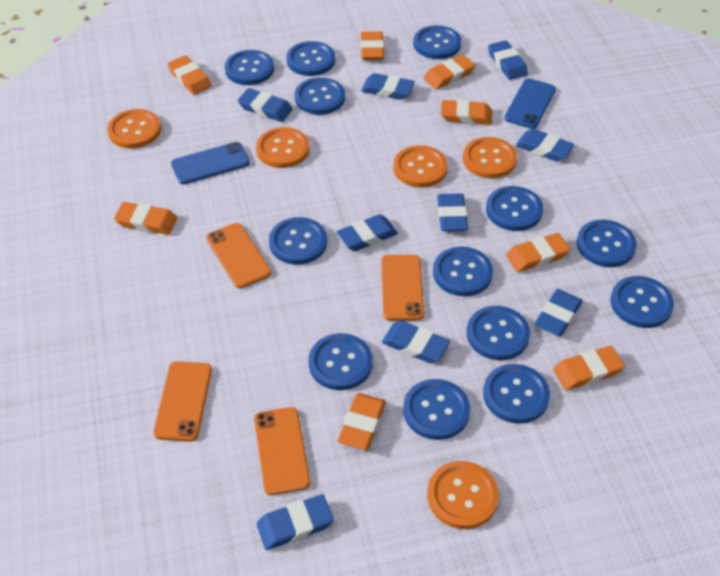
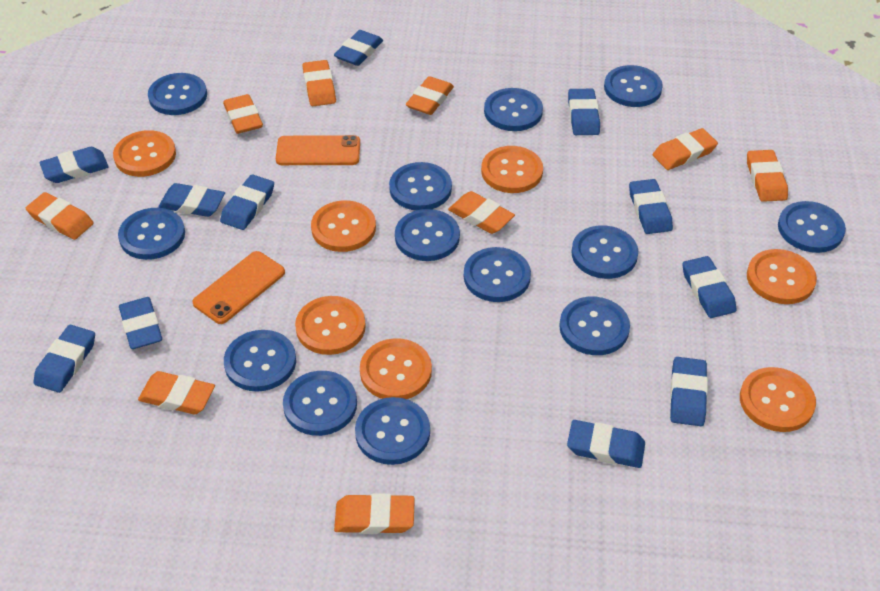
blue eraser: [238,88,293,122] [257,494,334,550] [337,214,398,251] [361,73,415,100] [382,321,450,363] [437,193,468,231] [488,40,528,80] [516,129,574,162] [534,289,583,336] = 9 -> [33,325,95,393] [39,147,109,183] [119,297,162,349] [158,183,225,217] [220,174,274,230] [334,30,383,66] [567,420,645,468] [568,89,600,135] [629,179,673,234] [670,357,708,426] [682,256,736,318] = 11
blue phone: [171,142,250,184] [504,78,556,129] = 2 -> none = 0
orange button: [107,109,161,149] [256,127,310,168] [393,145,448,187] [427,461,499,529] [463,137,517,178] = 5 -> [113,130,176,177] [295,296,366,355] [311,200,376,252] [360,338,432,399] [481,146,543,193] [740,367,816,432] [747,249,817,304] = 7
orange eraser: [114,202,177,235] [168,56,212,95] [338,393,386,450] [361,31,384,60] [424,55,475,89] [441,100,492,125] [506,233,570,272] [553,346,625,391] = 8 -> [26,192,94,240] [138,371,215,414] [223,94,263,134] [303,60,336,106] [334,493,415,534] [406,76,454,115] [448,191,515,234] [653,128,718,170] [747,150,788,202] = 9
orange phone: [153,361,212,442] [206,223,271,288] [254,407,310,495] [381,255,424,321] = 4 -> [192,251,285,324] [276,135,360,165] = 2

